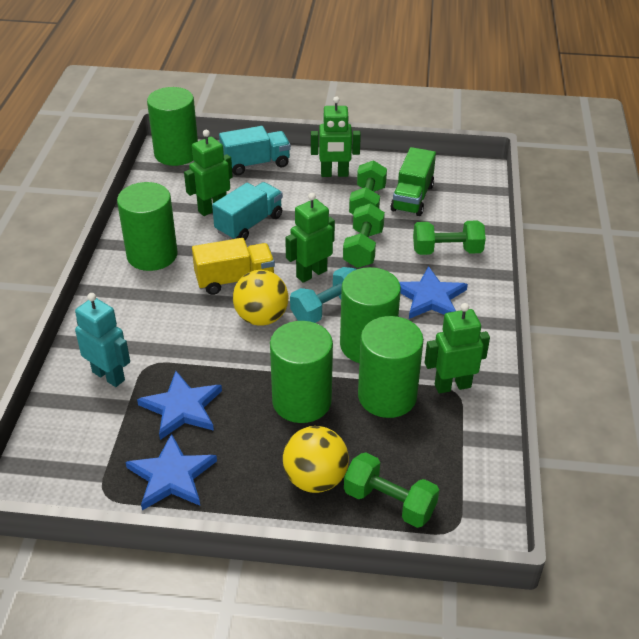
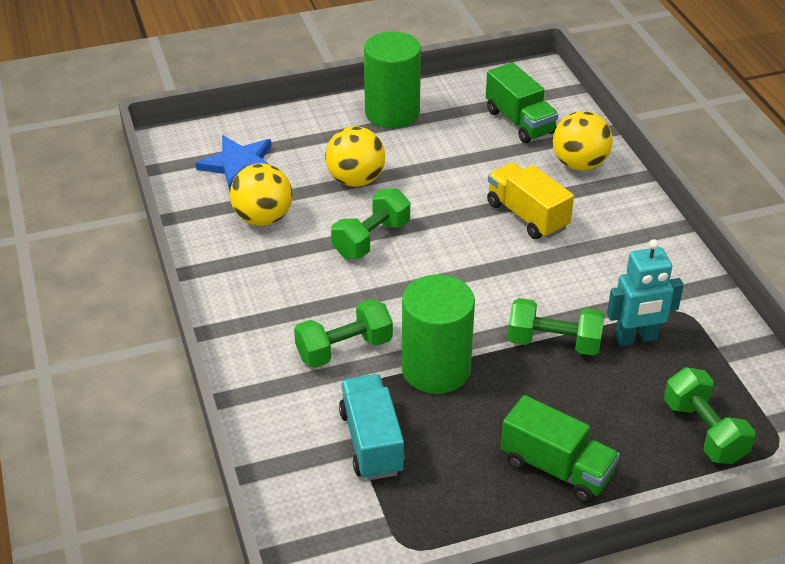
blue star: [126,433,217,510] [137,371,222,440] [399,266,468,319] = 3 -> [195,136,272,191] = 1
green cylinder: [117,182,178,271] [147,87,198,166] [270,321,333,423] [340,267,401,363] [358,316,424,418] = 5 -> [364,32,421,128] [402,275,475,394] = 2
green robot: [184,130,233,216] [285,193,335,283] [311,96,361,177] [425,303,490,394] = 4 -> none = 0
green truck: [390,147,436,216] = 1 -> [486,62,558,143] [501,395,620,503] = 2
turquoise dumbbell: [290,267,357,323] = 1 -> none = 0
turquoise truck: [212,182,283,240] [219,126,291,175] = 2 -> [339,374,405,480] = 1
yellow ball: [233,270,289,326] [283,426,349,493] = 2 -> [230,163,292,226] [325,126,385,187] [553,111,613,171] = 3

